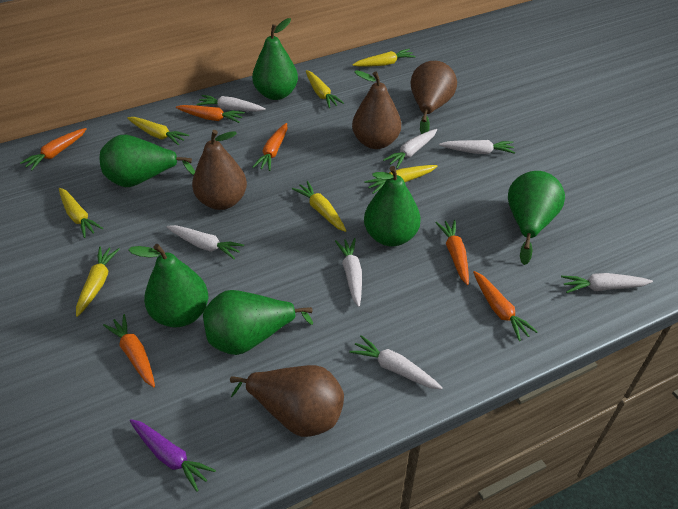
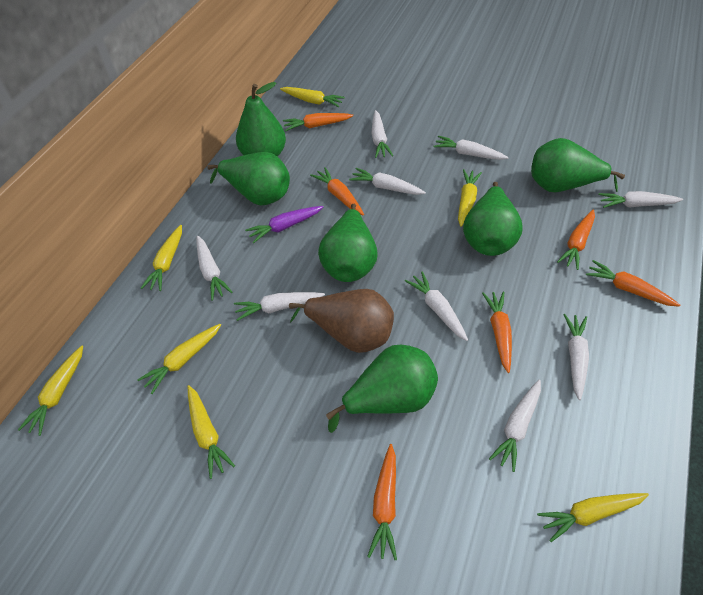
brown pear: [192,130,247,210] [230,365,344,437] [352,70,401,149] [411,61,457,134] = 4 -> [289,289,394,353] = 1
white carrot: [166,225,244,259] [196,95,266,112] [335,238,362,307] [349,335,443,390] [383,129,437,169] [439,140,515,154] [561,273,653,293] = 7 -> [197,235,232,300] [234,292,325,321] [349,168,426,195] [371,110,393,158] [405,271,468,341] [433,135,509,160] [489,380,541,472] [563,314,589,400] [599,191,683,208] = 9

